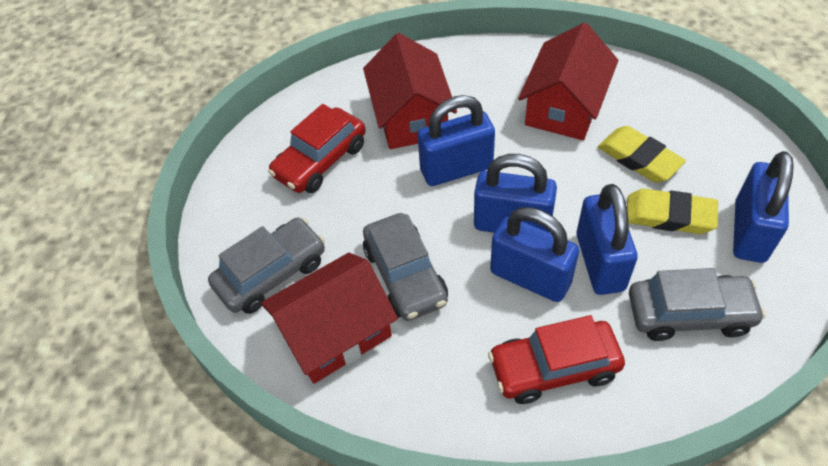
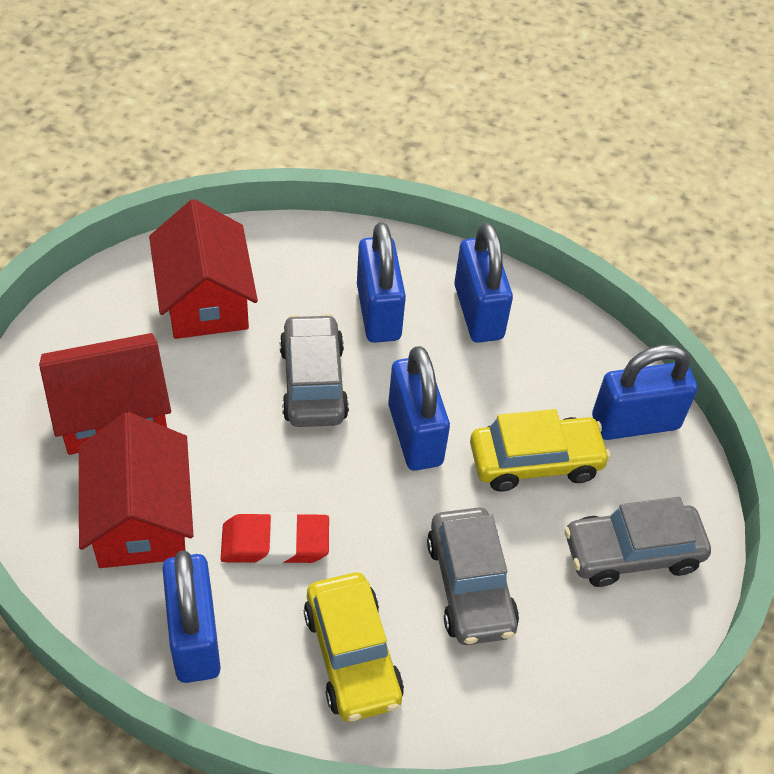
red car: [268,104,366,193] [488,315,625,404] = 2 -> none = 0
red eraser: none = 0 -> [221,512,329,565] = 1
yellow car: none = 0 -> [304,572,404,722] [470,409,611,492] = 2
yellow eraser: [598,126,686,183] [627,189,718,234] = 2 -> none = 0

